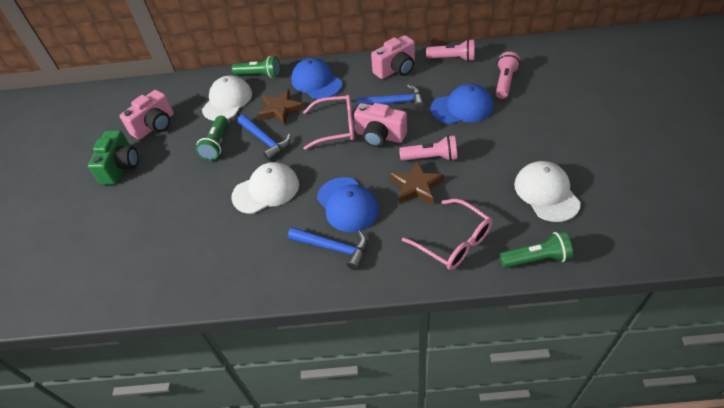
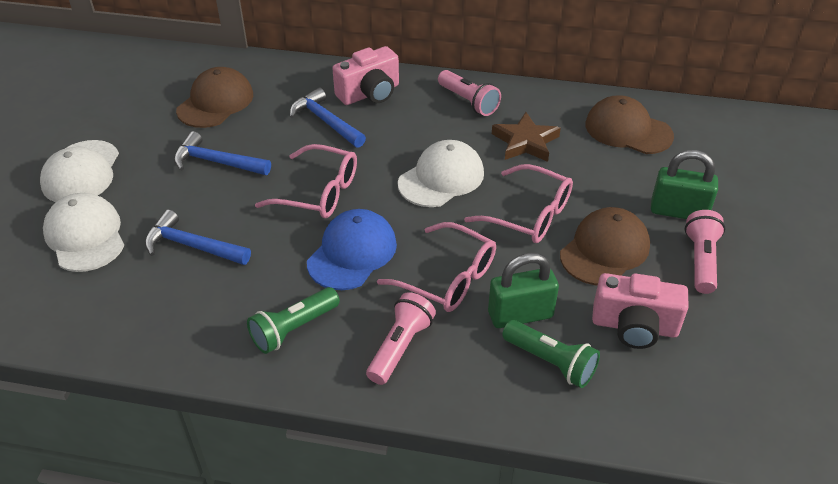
blue cap: [291,58,342,99] [317,177,379,232] [430,84,493,124] = 3 -> [307,209,397,290] = 1
brown cap: none = 0 -> [176,67,253,128] [560,207,650,285] [585,95,674,154] = 3
brown star: [257,89,304,125] [390,160,444,204] = 2 -> [492,112,561,162] = 1
green camera: [88,130,139,185] = 1 -> none = 0
green flashlight: [196,116,228,161] [232,56,280,78] [499,231,573,268] = 3 -> [247,287,340,354] [502,320,600,388] = 2
green padlock: none = 0 -> [488,253,559,328] [651,150,718,219] = 2
pink camera: [120,90,174,140] [354,103,407,147] [371,35,415,79] = 3 -> [332,46,399,105] [592,273,688,349] = 2
pink glasses: [303,95,354,150] [402,199,492,270] = 2 -> [255,144,357,218] [377,222,496,312] [464,164,573,243] = 3

